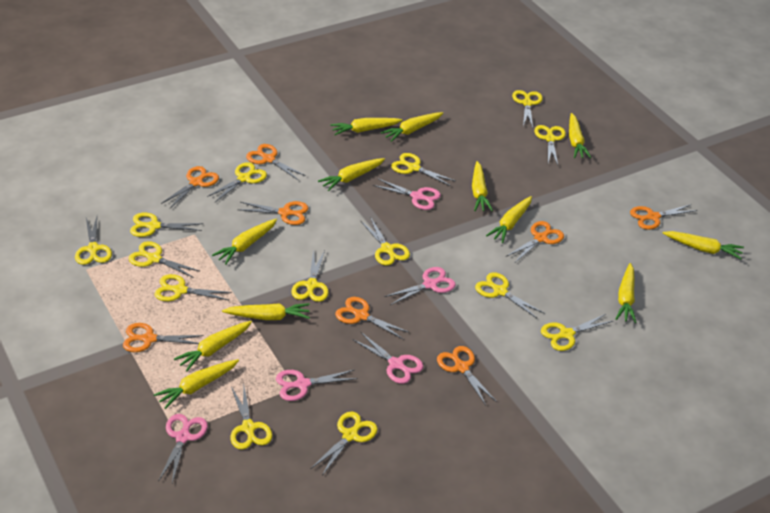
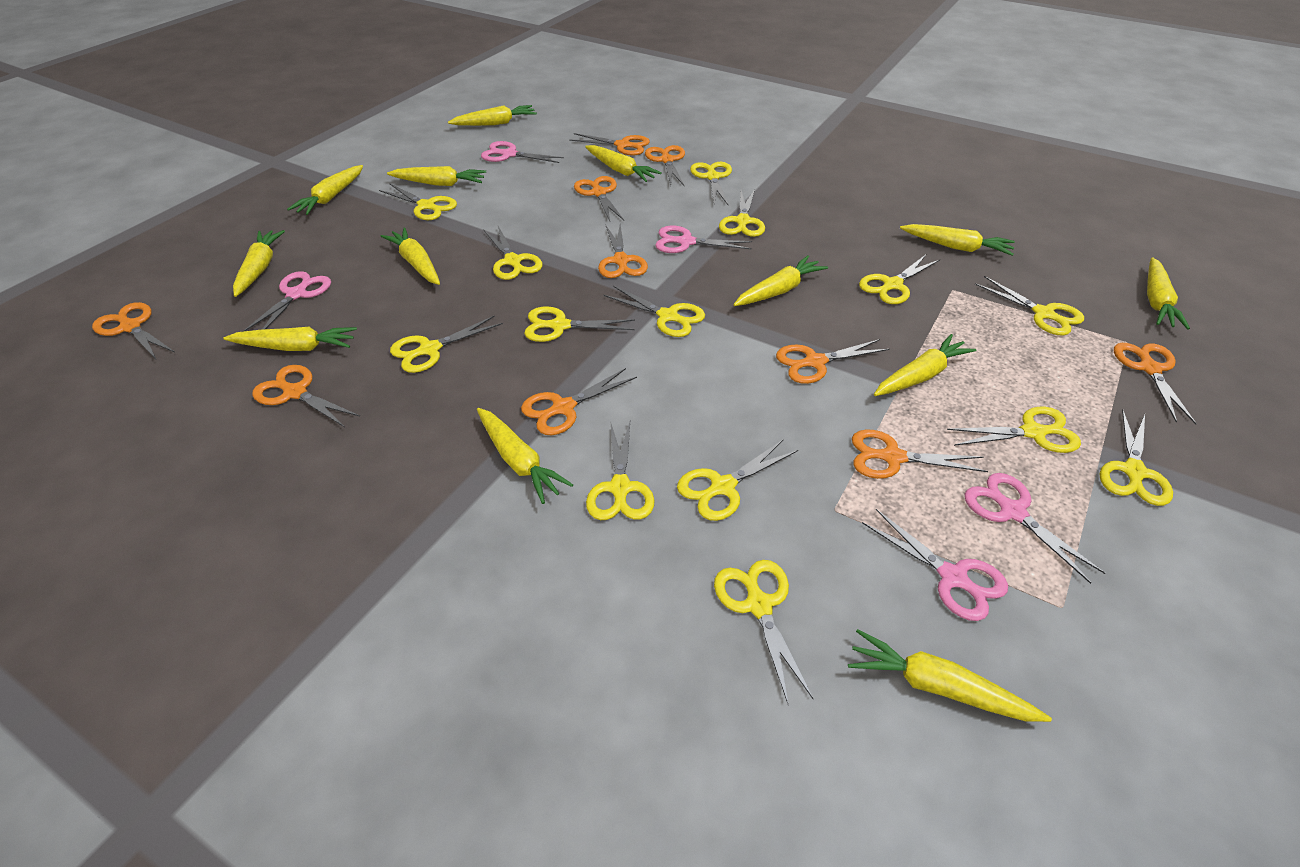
orange scissors: [123,323,204,352] [161,166,219,208] [237,201,308,225] [246,144,306,180] [335,297,410,339] [437,346,497,405] [506,221,564,262] [630,204,697,230] = 8 -> [92,302,175,359] [252,365,361,427] [521,368,637,435] [569,133,650,155] [574,176,624,221] [598,224,648,278] [645,145,685,187] [776,339,890,384] [852,430,988,479] [1114,343,1197,424] = 10
yellow carrot: [154,359,239,409] [174,321,252,371] [212,219,277,265] [222,303,310,320] [318,158,385,191] [330,118,403,135] [381,112,443,142] [472,161,493,211] [486,196,532,243] [569,113,591,158] [616,263,636,323] [663,231,744,259] = 12 -> [224,327,357,351] [233,230,285,297] [287,165,363,215] [380,227,440,285] [387,166,486,186] [448,105,537,126] [477,408,573,504] [585,145,662,182] [733,255,828,306] [848,629,1052,722] [874,334,976,396] [900,224,1015,256] [1147,257,1190,330] = 13

